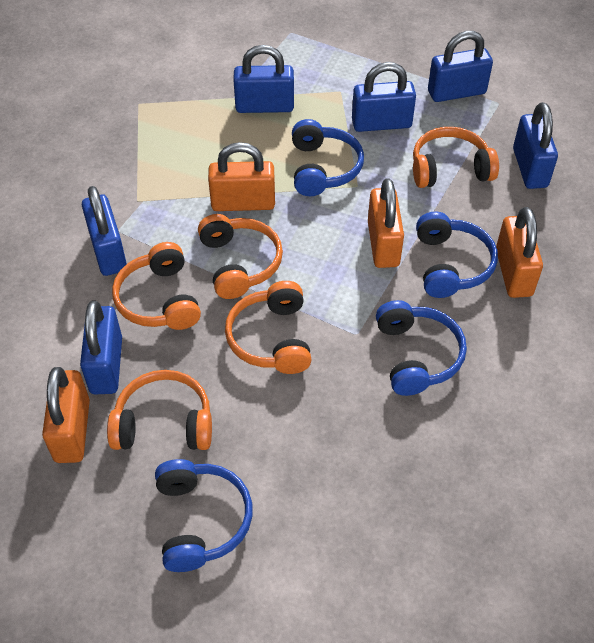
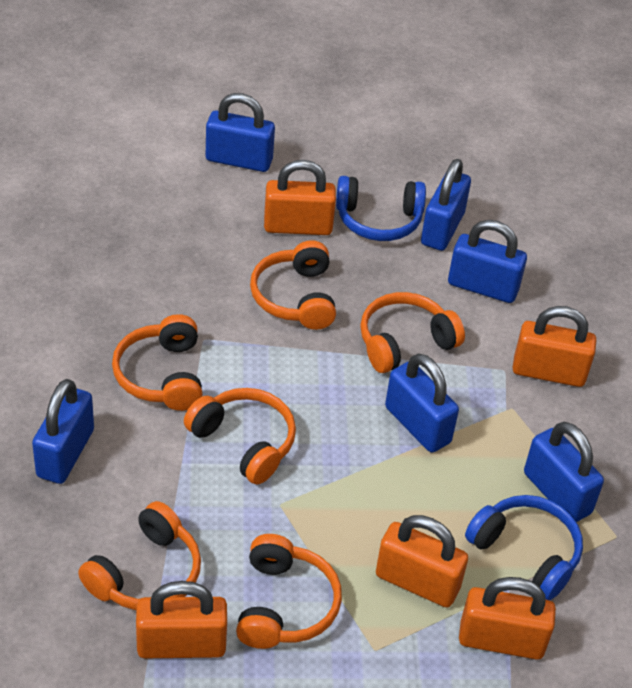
blue headphones: [155,459,253,572] [292,119,364,196] [376,300,467,396] [416,211,498,298] = 4 -> [336,176,426,241] [465,495,583,600] = 2
orange headphones: [107,370,212,450] [112,242,201,330] [198,214,283,299] [225,281,311,374] [413,127,499,188] = 5 -> [78,501,201,610] [112,314,203,411] [184,388,296,485] [236,534,342,649] [250,240,336,330] [360,292,465,373] = 6
orange padlock: [42,367,90,463] [208,142,275,211] [368,178,404,268] [496,207,543,298] = 4 -> [136,581,227,658] [264,160,336,235] [376,515,468,607] [459,577,556,660] [513,306,596,387] = 5

